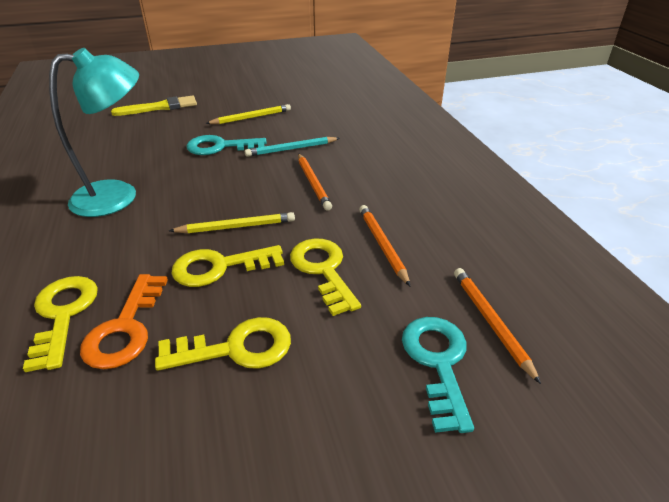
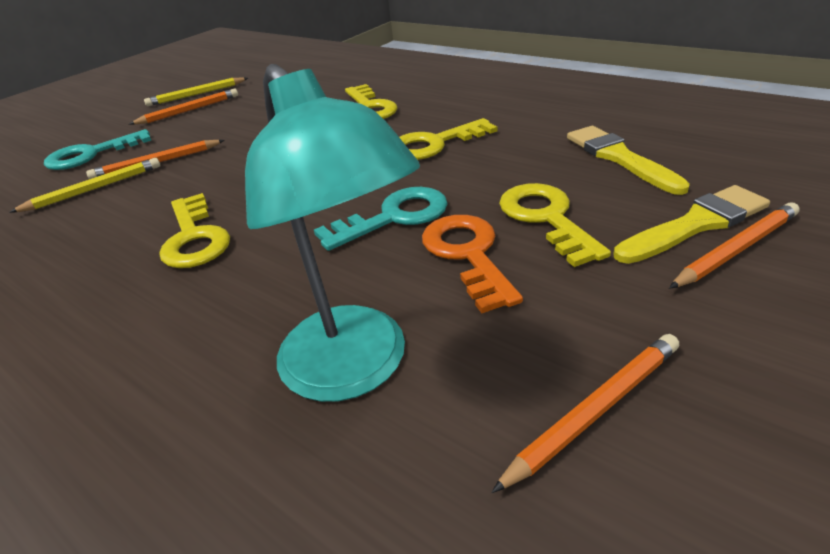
orange pencil: [298,153,332,211] [359,205,410,286] [454,268,541,384] = 3 -> [86,140,225,179] [130,88,238,125] [491,334,679,493] [669,202,800,289] = 4
turquoise pencil: [245,137,340,157] = 1 -> none = 0
yellow brush: [111,96,197,116] = 1 -> [567,126,690,195] [613,185,770,264] = 2

